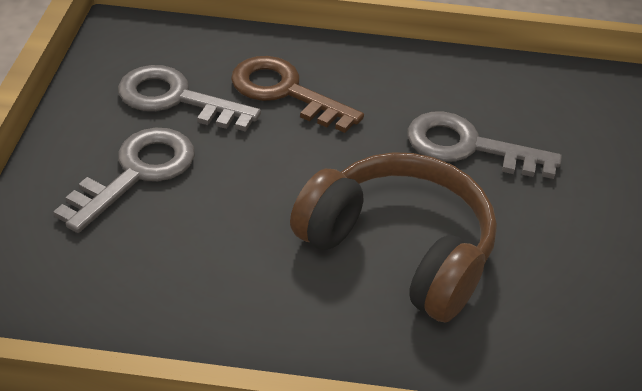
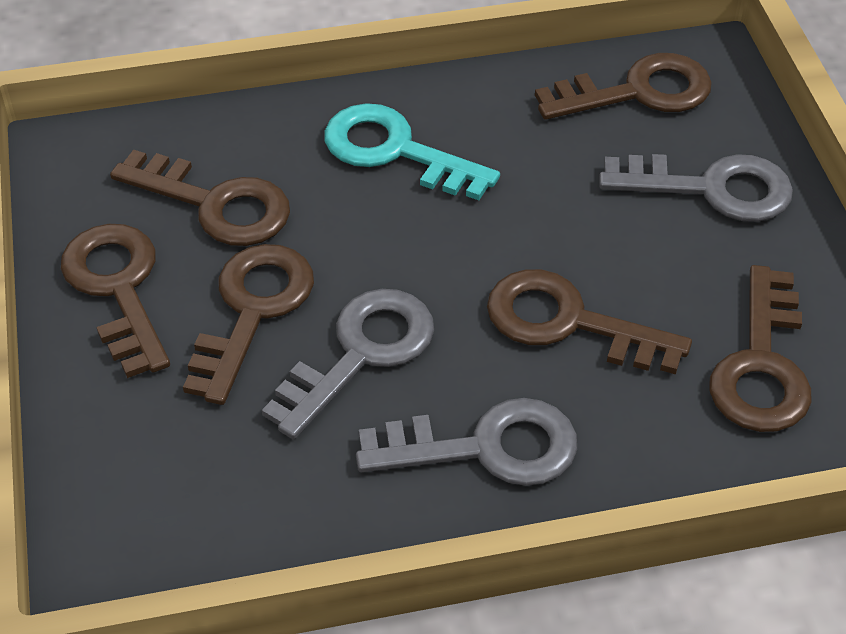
brown headphones: [290,152,497,323] = 1 -> none = 0
brown key: [231,56,364,133] = 1 -> [61,224,170,378] [110,150,290,246] [183,244,314,405] [487,269,692,374] [535,53,712,120] [709,265,812,432] = 6
turquoise key: none = 0 -> [324,103,500,200] = 1

